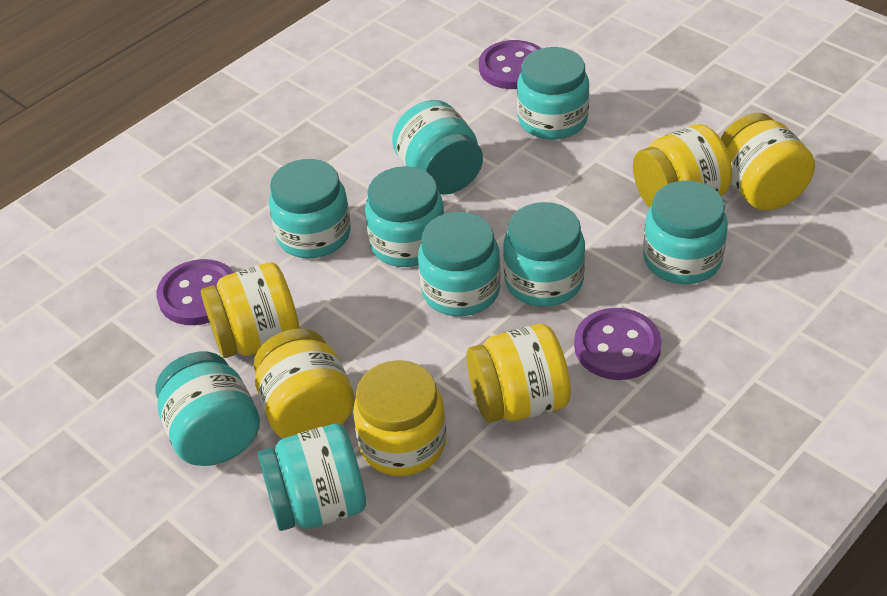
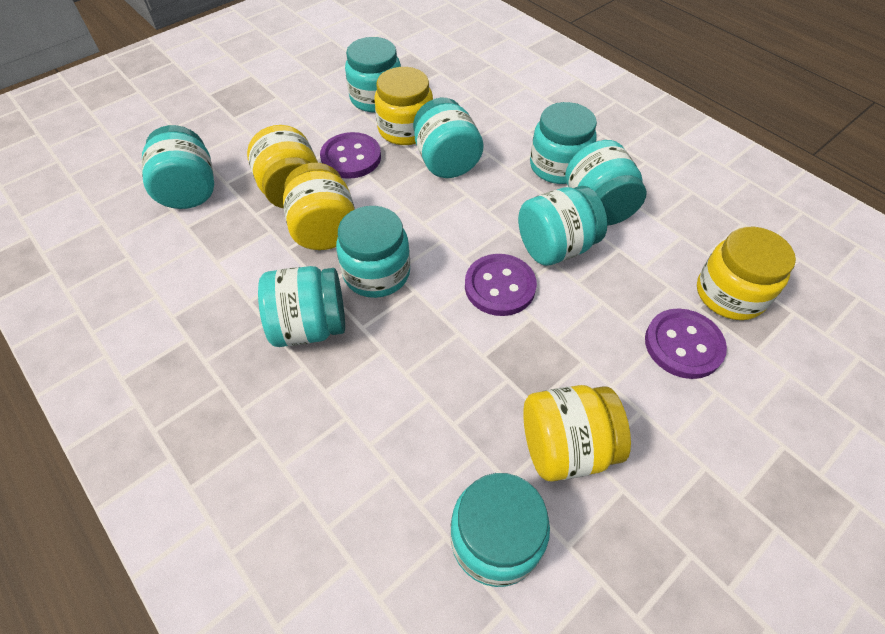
yellow jar: [201,262,300,358] [254,329,355,438] [353,360,446,476] [466,324,571,423] [633,124,732,208] [721,113,815,211] = 6 -> [247,125,318,208] [283,163,355,250] [375,67,433,145] [523,385,631,482] [697,227,796,320] = 5

